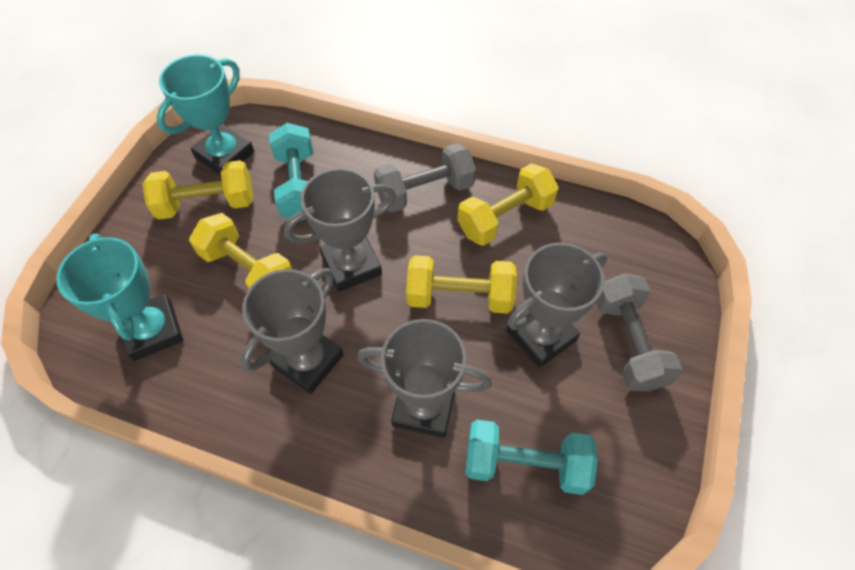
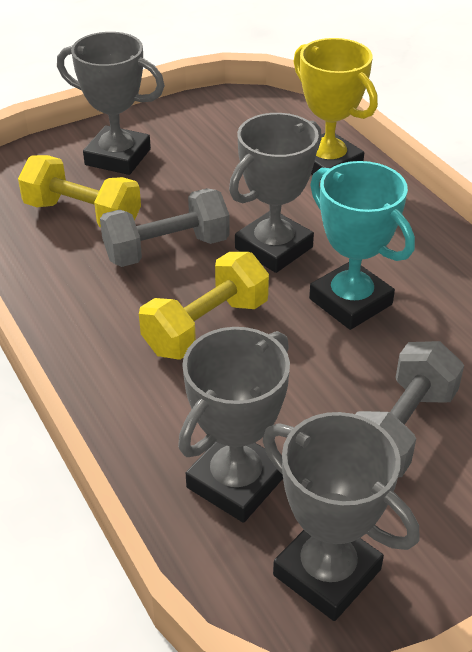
turquoise dumbbell: [269,123,313,220] [465,420,598,495] = 2 -> none = 0
turquoise trophy: [56,234,183,361] [157,55,254,175] = 2 -> [309,161,415,330] = 1
yellow dumbbell: [142,160,253,220] [189,213,292,289] [406,255,517,314] [457,163,559,246] = 4 -> [18,155,141,227] [139,252,269,360] = 2
yellow trophy: none = 0 -> [293,38,378,180] = 1

